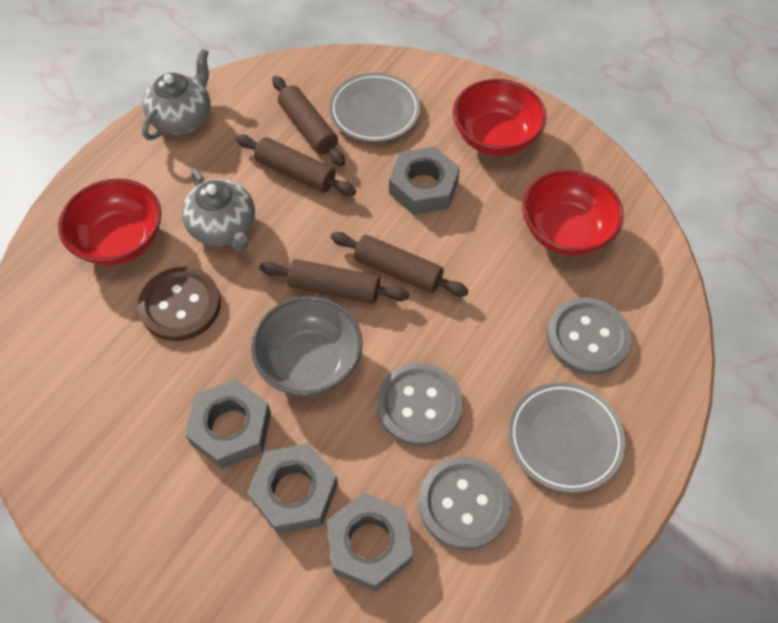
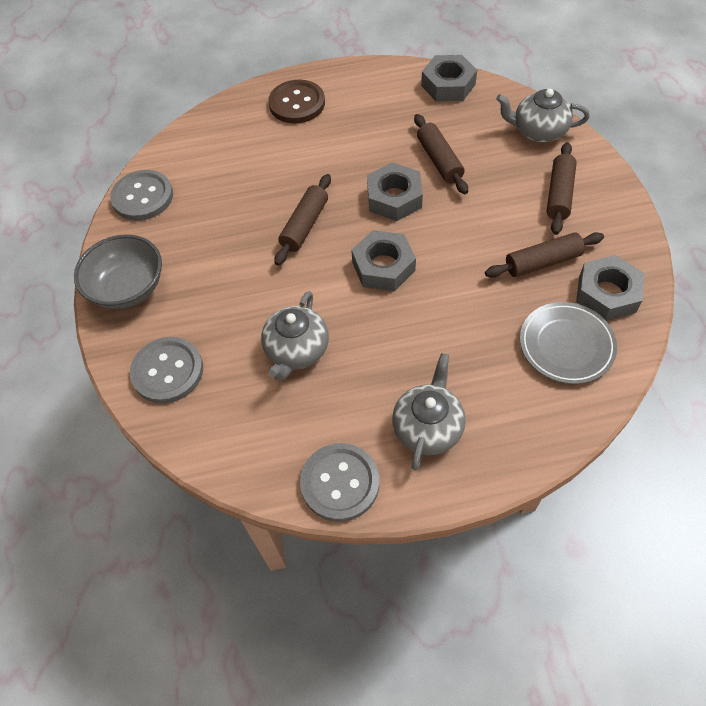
grey plate: [329,73,421,142] [508,382,625,493] = 2 -> [520,302,617,384] = 1
grey teapot: [142,49,211,140] [182,169,255,252] = 2 -> [261,291,329,381] [392,353,466,471] [496,89,590,142] = 3
red bowl: [58,179,161,266] [453,79,547,156] [522,170,624,256] = 3 -> none = 0

